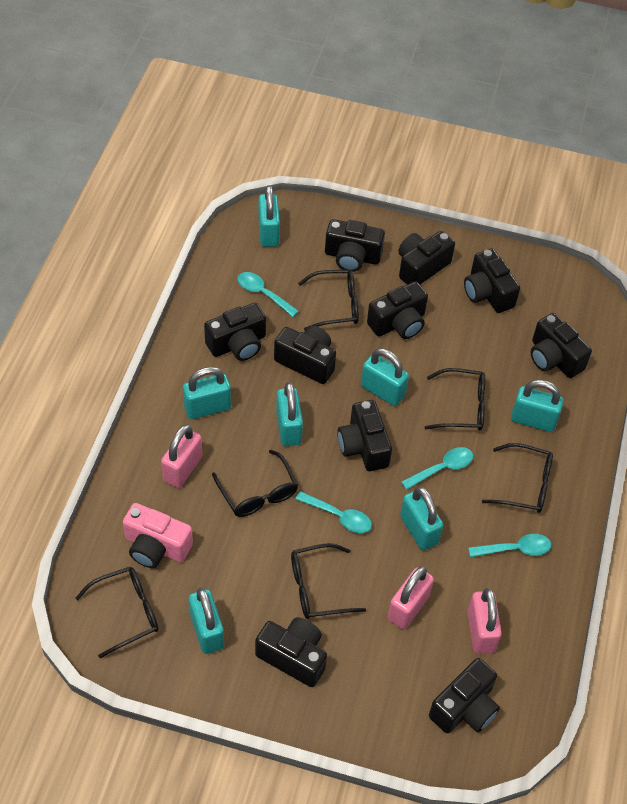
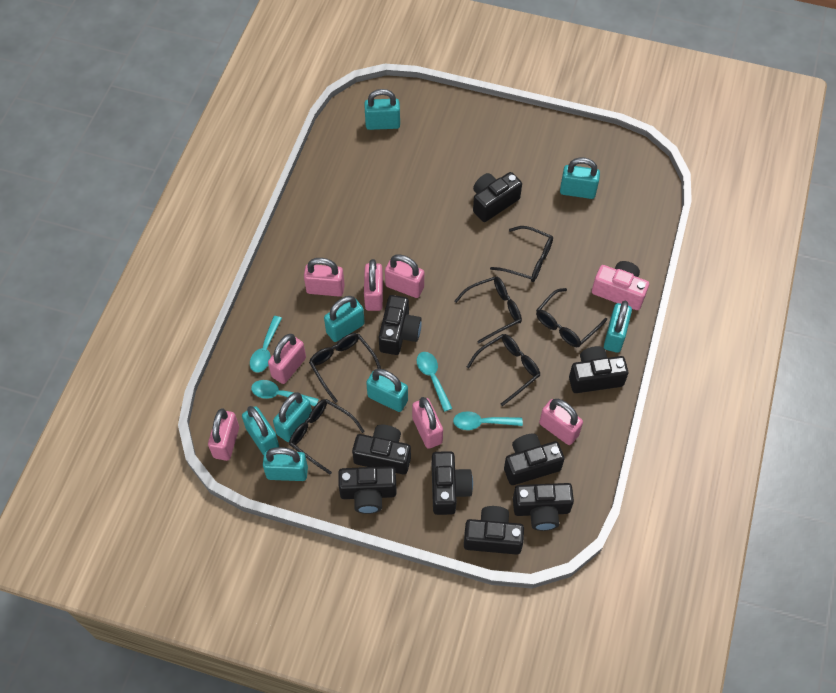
black camera: [204,303,266,361] [255,617,327,687] [274,326,336,384] [325,219,385,272] [337,400,392,471] [367,282,428,339] [398,231,455,285] [429,658,500,733] [464,248,520,313] [530,313,592,378] = 10 -> [338,466,397,514] [352,425,411,475] [379,295,422,355] [432,451,473,515] [464,506,524,555] [473,172,522,222] [504,434,565,485] [513,483,574,531] [569,346,628,393] = 9
pink padlock: [161,424,202,488] [388,566,434,629] [467,588,502,654] = 3 -> [208,408,239,461] [268,334,306,384] [304,258,345,297] [364,259,383,311] [385,254,424,298] [412,397,443,449] [539,399,583,445] = 7
turquoise padlock: [183,367,231,419] [189,588,224,654] [259,185,280,247] [276,382,303,446] [361,348,409,406] [400,486,443,550] [511,380,563,432] = 7 -> [242,406,279,455] [263,447,308,481] [273,392,312,442] [324,296,365,342] [364,89,400,130] [366,369,408,412] [560,158,600,199] [604,301,632,353] = 8

